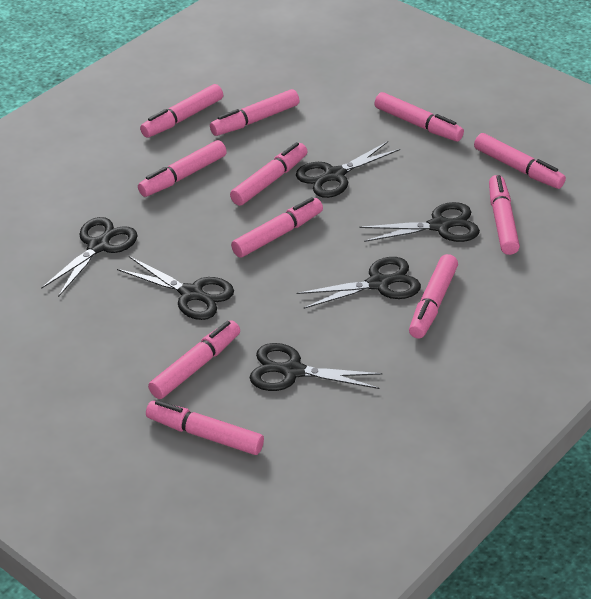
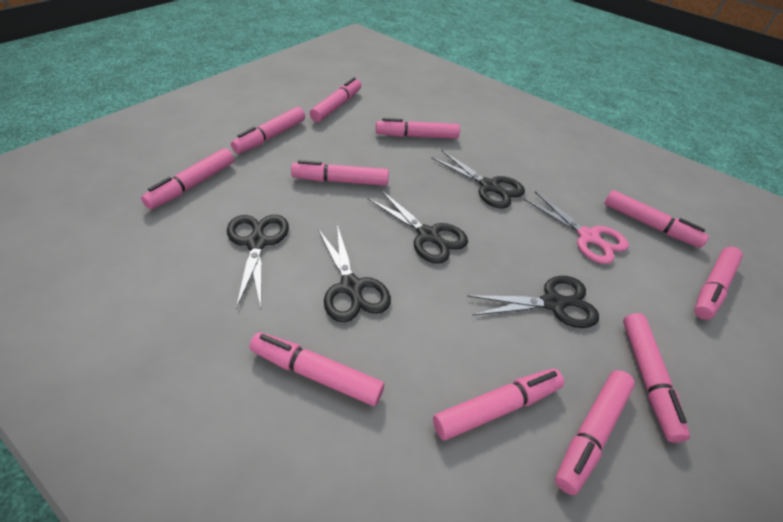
black scissors: [41,217,137,297] [117,256,234,320] [249,343,383,391] [296,141,400,198] [296,257,421,309] [359,202,480,242] = 6 -> [227,215,289,309] [318,225,391,322] [368,190,468,264] [431,150,525,208] [467,276,599,328] = 5
pink scissors: none = 0 -> [524,192,629,264] = 1

